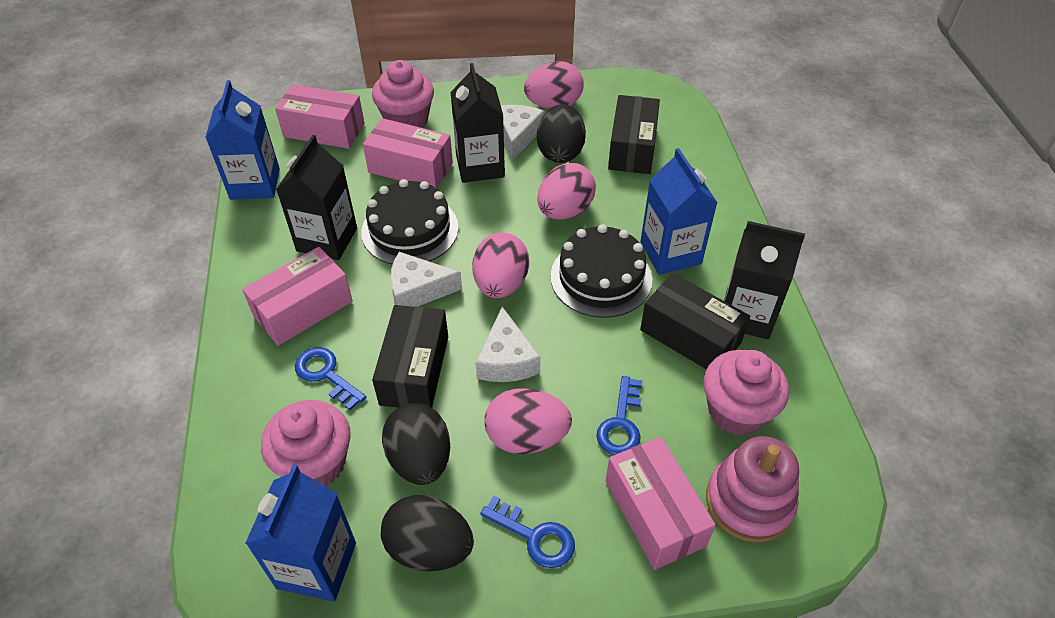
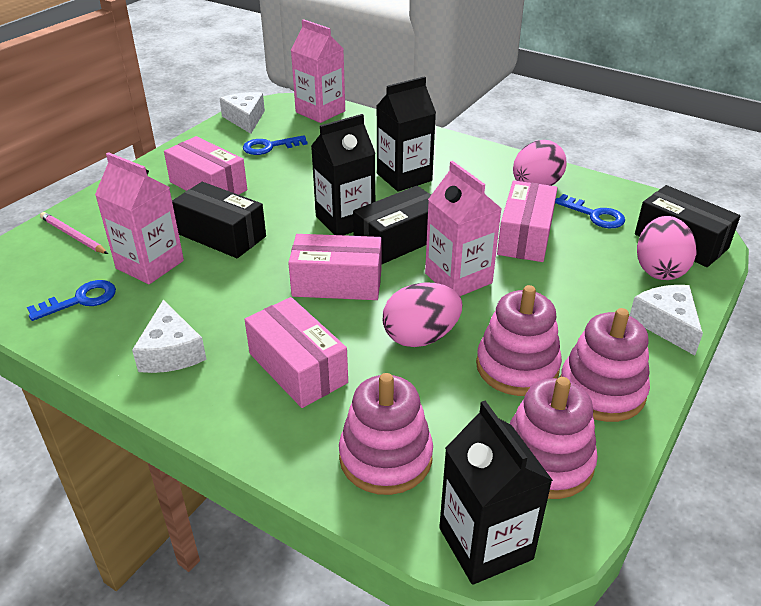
black cake: [361,179,459,265] [551,224,652,318] = 2 -> none = 0
black egg: [381,495,474,571] [382,403,450,485] [537,104,586,163] = 3 -> none = 0
blue carton: [205,80,280,200] [245,464,356,602] [640,148,718,275] = 3 -> none = 0
pink carton: none = 0 -> [95,152,184,284] [291,19,345,123] [425,161,502,296] = 3
pink cupcake: [261,400,351,487] [372,60,434,128] [703,350,789,436] = 3 -> none = 0
pink egg: [473,233,529,298] [485,388,572,454] [524,61,584,109] [537,163,596,220] = 4 -> [382,282,462,347] [513,140,566,186] [637,216,697,280] = 3
pink pencil: none = 0 -> [40,212,108,254] = 1
pink stacking toy: [706,436,799,543] = 1 -> [339,373,433,495] [476,285,562,396] [510,377,598,499] [560,308,650,422] = 4

